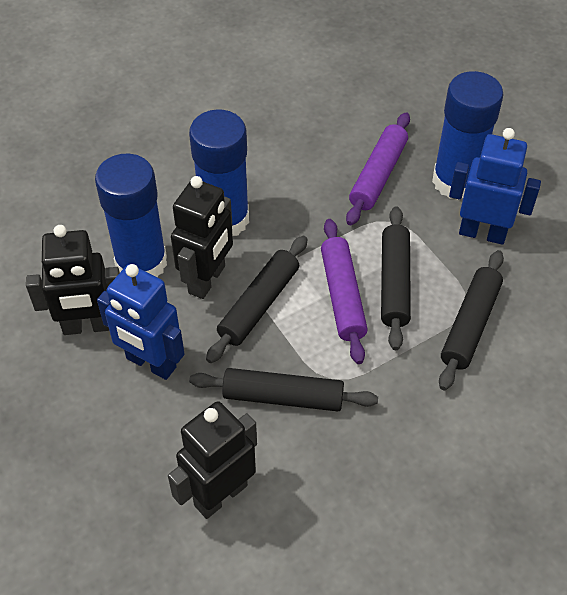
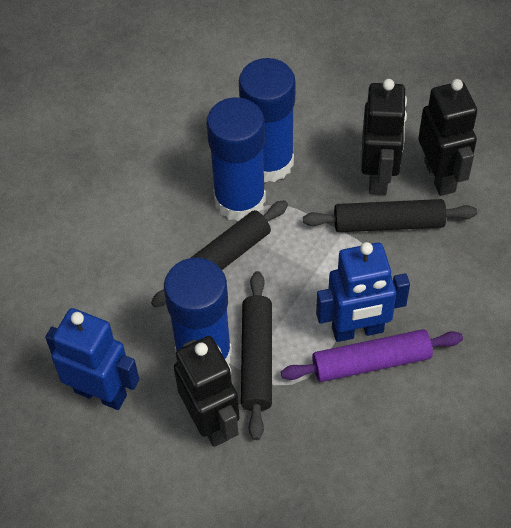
black rolling pin: [189,368,378,411] [206,236,307,363] [381,206,411,350] [439,250,504,391] = 4 -> [151,200,288,307] [241,271,272,440] [303,199,477,232] = 3
purple rolling pin: [321,219,368,364] [346,112,410,225] = 2 -> [281,329,463,382] = 1

